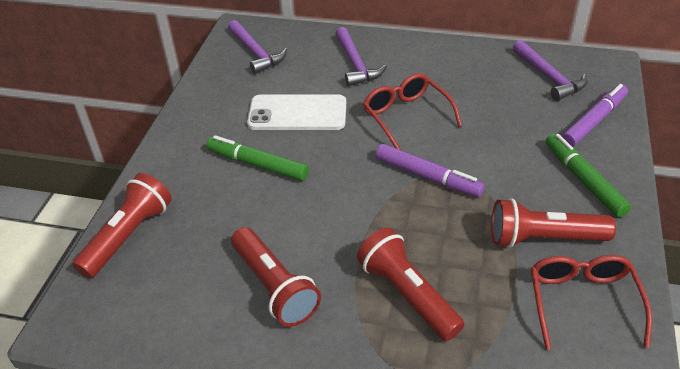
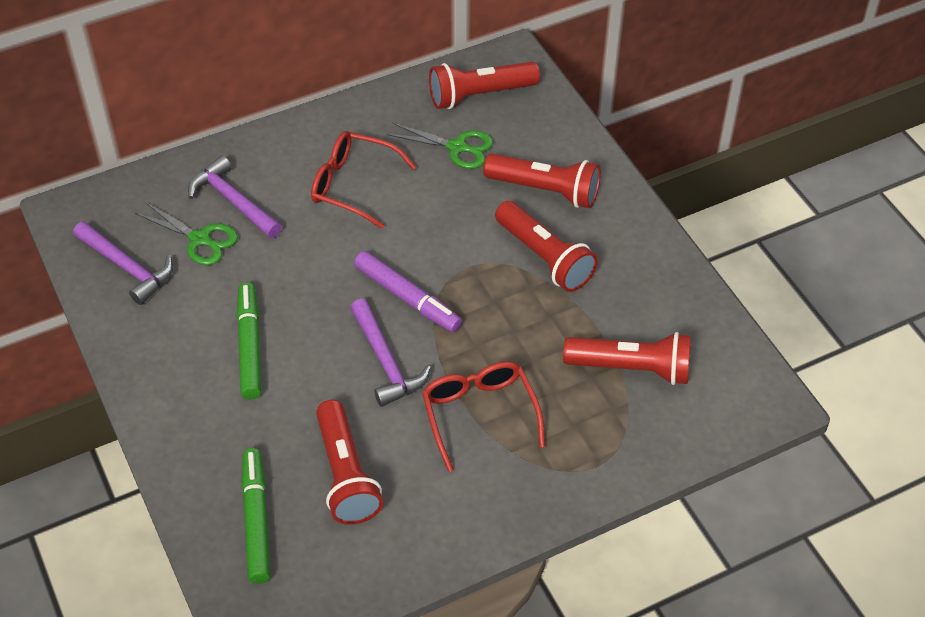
green scissors: none = 0 -> [135,202,238,265] [387,123,493,169] = 2
purple marker: [376,144,485,197] [562,84,628,147] = 2 -> [354,251,462,332] = 1
red flashlight: [72,173,172,279] [231,227,321,327] [357,228,465,341] [491,198,616,248] = 4 -> [316,400,383,525] [429,62,540,109] [483,154,601,208] [495,201,598,292] [563,332,691,385] = 5
white phone: [247,94,346,130] = 1 -> none = 0

